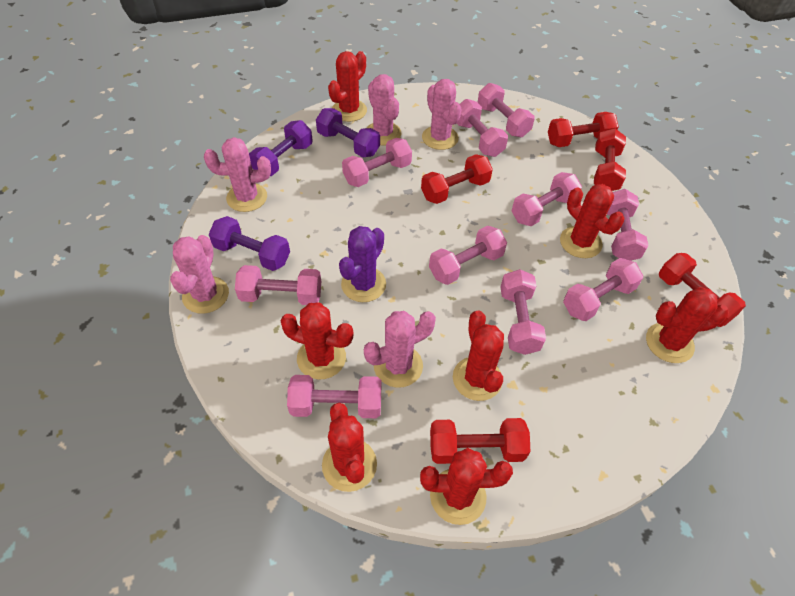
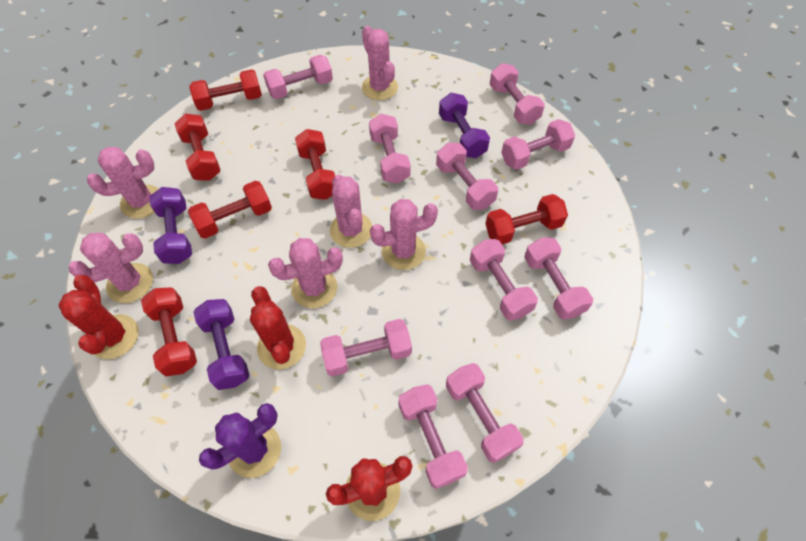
pink cactus: [170,235,229,314] [204,137,271,212] [364,311,436,388] [367,74,401,145] [422,79,461,150] = 5 -> [69,233,153,303] [87,147,158,219] [268,238,343,308] [330,175,372,248] [362,26,398,100] [370,199,438,270] = 6
red cactus: [280,303,354,380] [322,403,377,492] [328,51,367,122] [420,448,513,525] [453,310,504,401] [560,184,625,258] [646,287,729,363] = 7 -> [58,275,139,359] [250,286,306,369] [326,456,412,521] = 3
red dumbbell: [421,154,493,204] [430,418,530,464] [548,112,619,147] [594,128,626,191] [659,253,746,327] = 5 -> [141,287,197,376] [174,114,221,181] [188,181,272,239] [189,69,262,111] [295,129,335,200] [485,194,568,244] = 6

